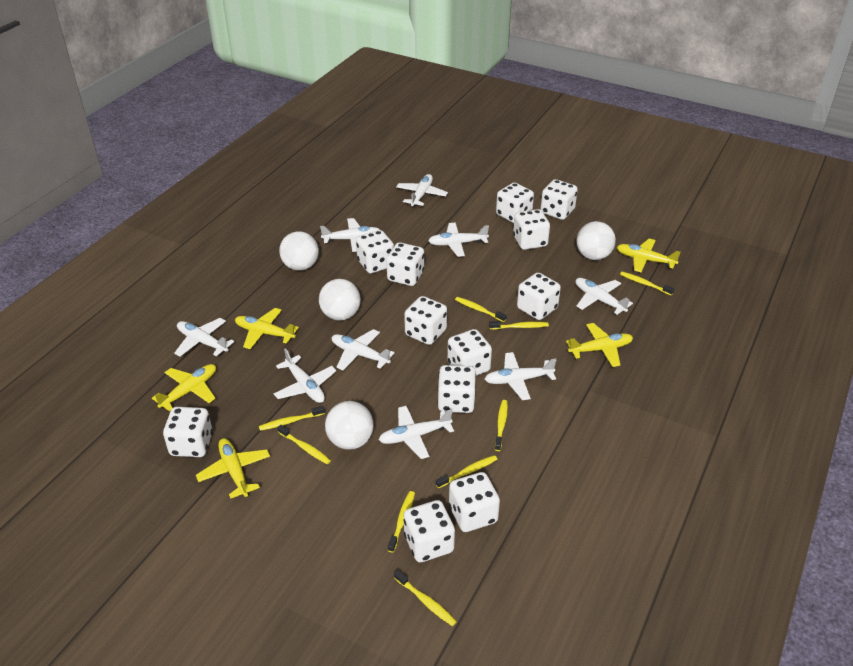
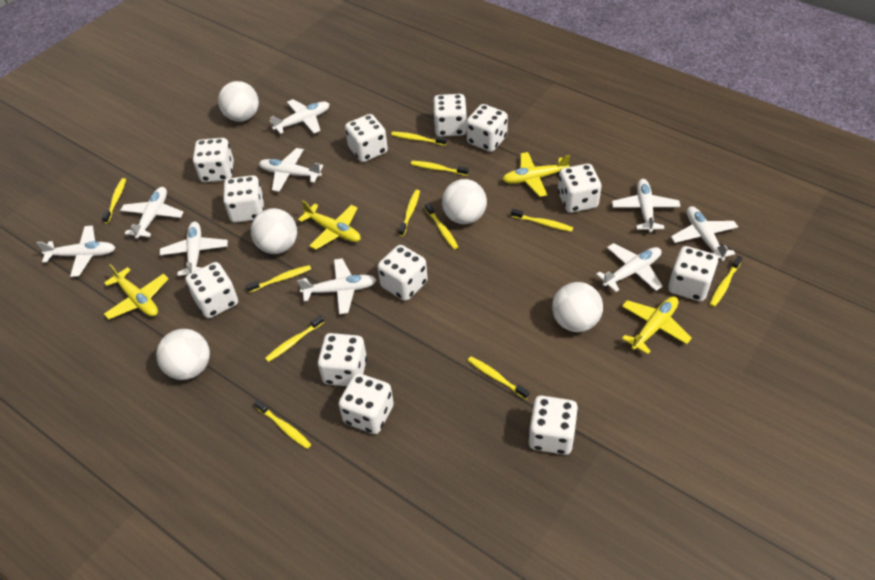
white ball: [279,231,319,271] [319,279,361,321] [325,401,374,450] [576,221,616,260] = 4 -> [156,329,210,380] [218,81,259,122] [251,208,297,254] [442,179,487,224] [552,282,603,332] = 5
yellow plane: [152,364,216,411] [196,438,270,499] [235,308,299,349] [566,323,633,367] [617,239,681,272] = 5 -> [104,264,169,319] [298,200,361,250] [502,152,570,197] [622,296,692,354] = 4
yellow toothbrush: [259,406,325,431] [277,425,331,464] [388,491,415,553] [394,570,457,626] [436,455,497,488] [455,297,507,322] [489,321,549,330] [495,400,508,451] [620,272,674,296] = 9 -> [102,178,126,223] [246,265,311,293] [254,400,311,449] [265,315,324,362] [391,132,447,146] [399,190,420,236] [411,161,469,176] [425,203,458,249] [468,357,529,399] [511,209,573,232] [709,256,742,307] = 11

